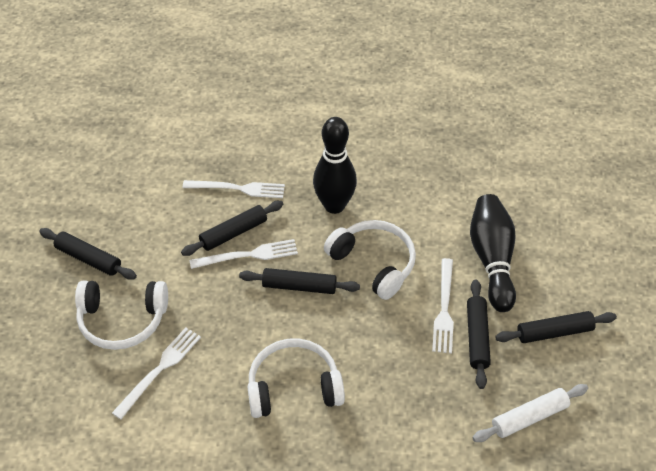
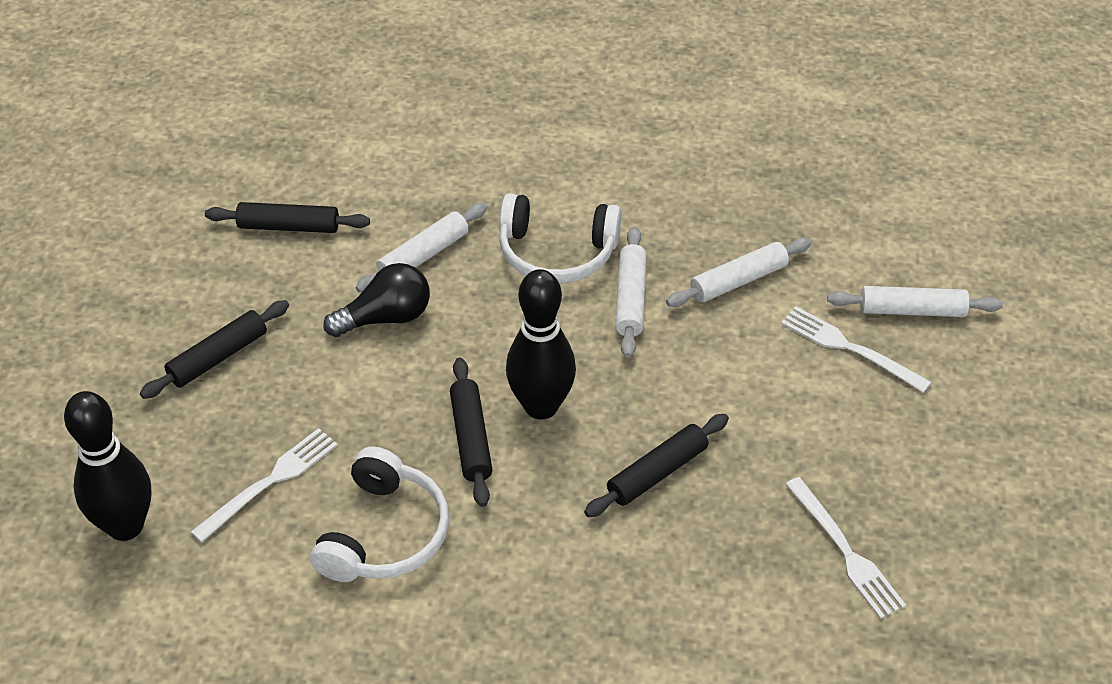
black light bulb: none = 0 -> [323,263,430,337] = 1
black rolling pin: [39,228,137,280] [181,201,283,256] [239,268,360,294] [467,279,491,389] [495,311,617,343] = 5 -> [140,300,289,399] [205,202,370,233] [450,358,493,507] [584,414,729,517] = 4
white fork: [112,327,201,419] [183,180,285,198] [189,239,298,269] [432,258,454,354] = 4 -> [191,428,338,543] [781,306,932,393] [785,477,906,619] = 3
white headphones: [75,281,168,350] [247,338,345,418] [324,220,416,300] = 3 -> [310,447,449,582] [499,193,622,283] = 2
white rolling pin: [472,384,588,442] = 1 -> [356,203,487,293] [615,226,647,358] [666,238,812,307] [827,286,1003,317] = 4

